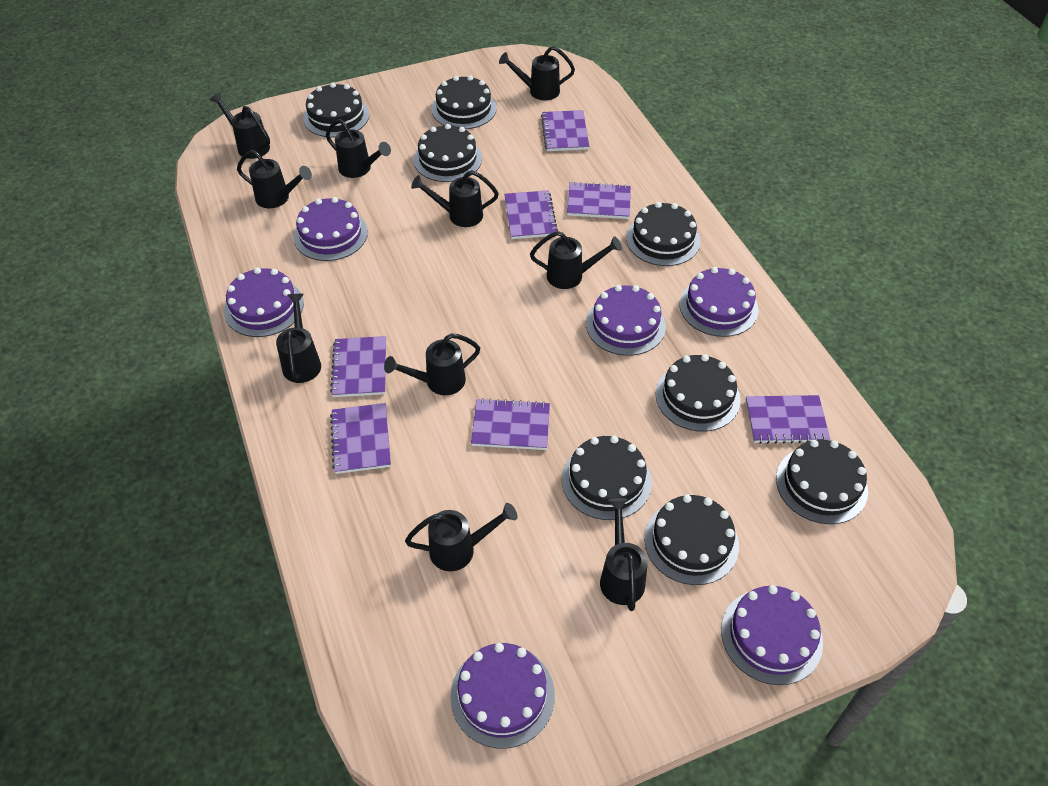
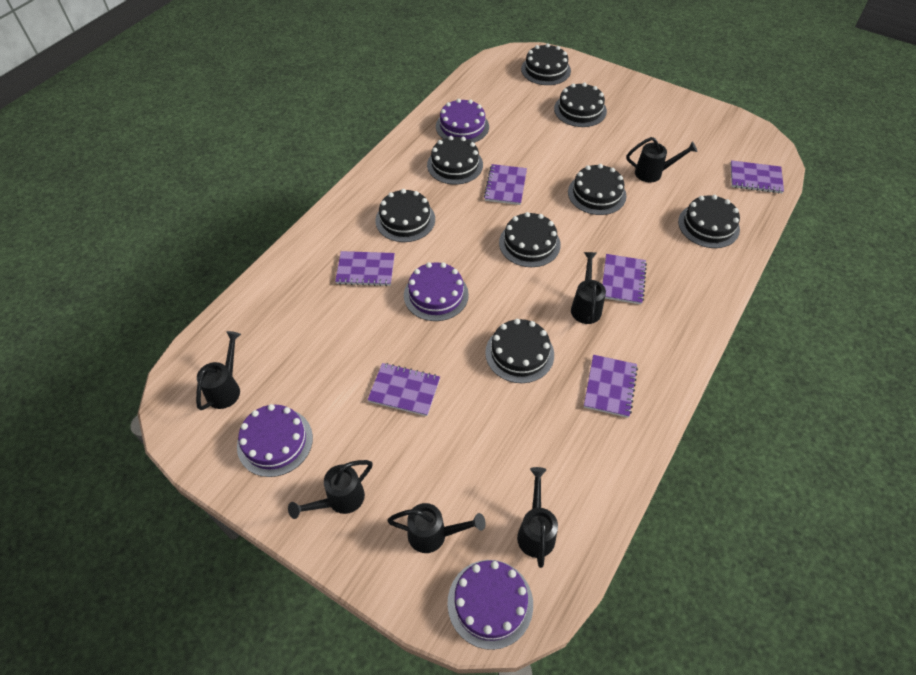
black watering can: [210,92,270,159] [237,150,312,208] [276,294,321,383] [326,119,391,178] [384,333,480,395] [405,503,518,571] [411,170,499,227] [499,46,575,100] [530,231,622,289] [600,498,648,611] = 10 -> [196,331,241,410] [288,460,373,519] [387,503,486,553] [517,467,558,568] [571,252,606,324] [627,137,697,183] = 6
purple cake: [224,267,304,337] [293,197,368,261] [450,643,555,749] [586,285,666,356] [679,267,758,337] [721,585,823,685] = 6 -> [237,404,313,477] [404,262,469,321] [436,99,489,143] [447,560,533,650] = 4
purple notebook: [330,336,386,397] [330,403,391,474] [471,398,550,450] [504,190,558,239] [541,110,589,151] [567,182,631,219] [746,395,830,444] = 7 -> [335,251,395,286] [367,363,440,416] [484,164,527,205] [584,355,638,418] [602,254,647,304] [730,160,784,194] = 6

